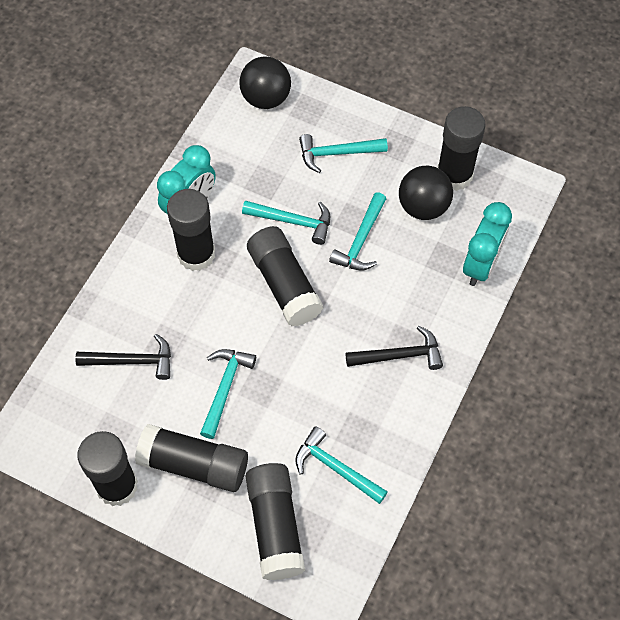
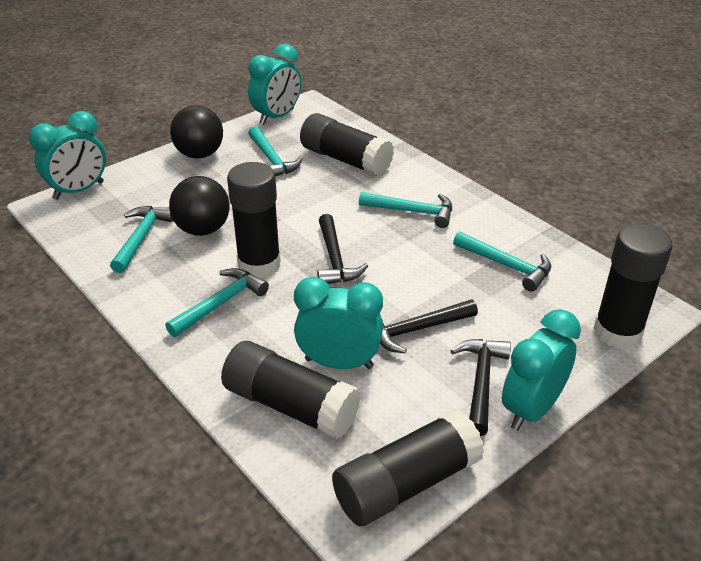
black glue stick: [78,431,138,506] [135,424,248,492] [167,189,215,271] [245,463,305,580] [247,226,323,326] [437,106,486,191] = 6 -> [221,341,361,439] [227,162,281,278] [300,113,394,177] [332,409,484,526] [594,224,673,349] = 5
black hammer: [75,334,171,380] [346,326,443,370] = 2 -> [317,214,368,284] [380,300,478,353] [450,339,511,436] = 3
turquoise clock: [157,145,216,214] [463,202,512,286] = 2 -> [29,111,106,200] [248,44,301,125] [294,277,383,369] [502,309,581,431] = 4

